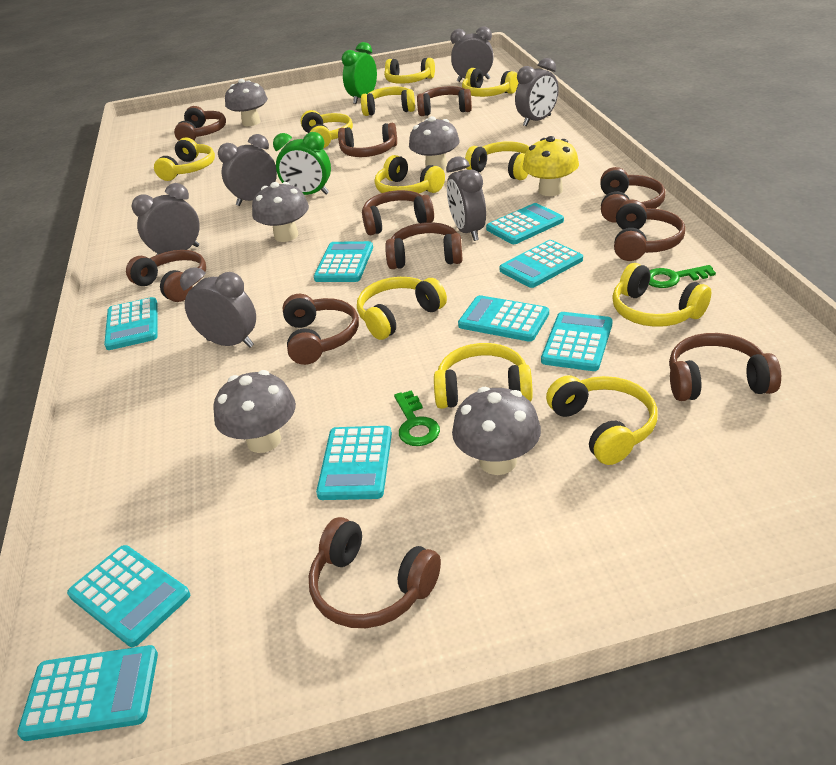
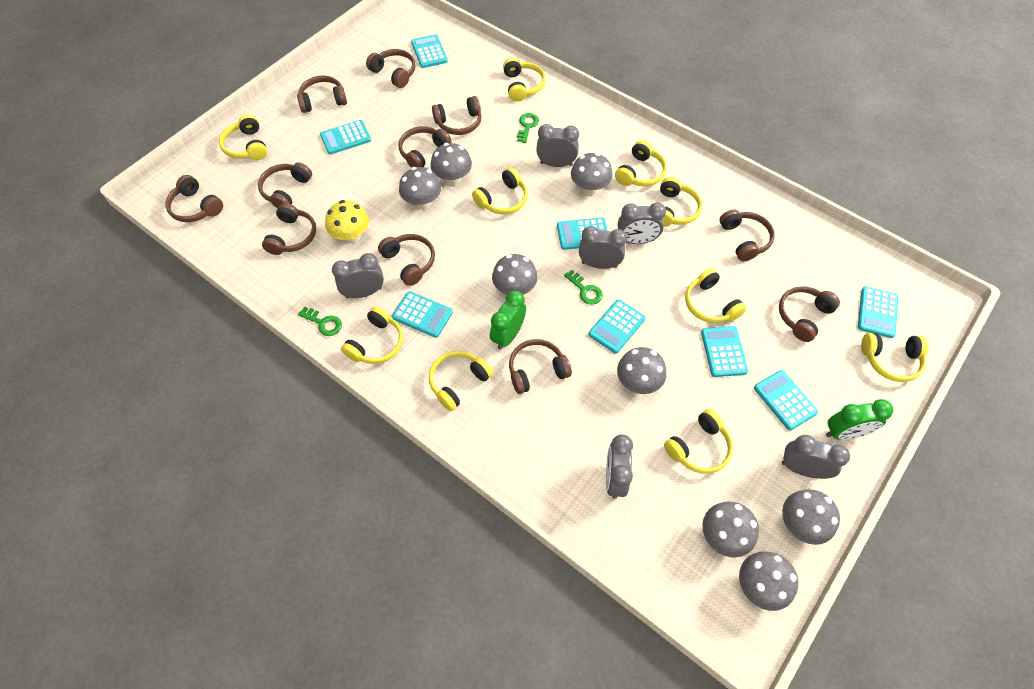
green key: [394,390,440,446] [649,265,716,288] = 2 -> [298,307,342,336] [517,113,539,143] [564,270,603,305] = 3
grey mushroom: [213,370,296,453] [225,79,268,126] [252,182,309,242] [409,116,460,170] [452,387,541,475] = 5 -> [399,167,441,209] [431,143,472,185] [492,254,538,295] [571,153,612,195] [617,347,666,394] [702,502,759,557] [739,552,798,611] [782,489,840,545] = 8
turquoise calculator: [17,645,158,741] [67,545,190,647] [104,297,158,350] [314,241,373,282] [316,426,392,500] [458,295,549,342] [486,203,564,244] [499,240,583,288] [541,312,613,371] = 9 -> [320,120,371,154] [392,291,453,338] [411,34,448,68] [557,218,607,250] [589,300,646,353] [701,326,748,377] [754,370,818,430] [858,286,898,338] = 8
yellow headphones: [154,137,215,181] [301,110,353,148] [357,277,447,340] [361,86,415,116] [375,155,445,193] [384,58,435,84] [434,343,533,409] [462,68,518,97] [465,141,529,180] [546,375,658,465] [612,263,711,327] = 11 -> [219,114,267,160] [341,306,403,364] [429,351,493,411] [472,167,528,214] [503,58,546,102] [615,140,667,186] [660,177,702,227] [664,409,733,474] [685,268,746,323] [861,333,928,382] = 10

